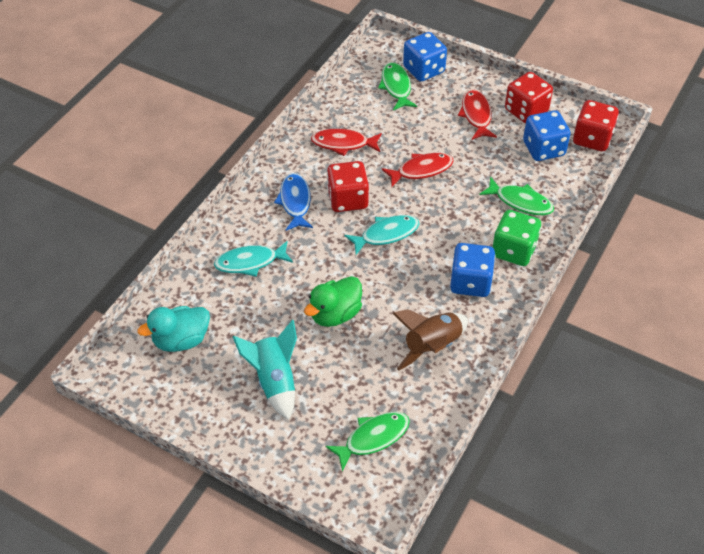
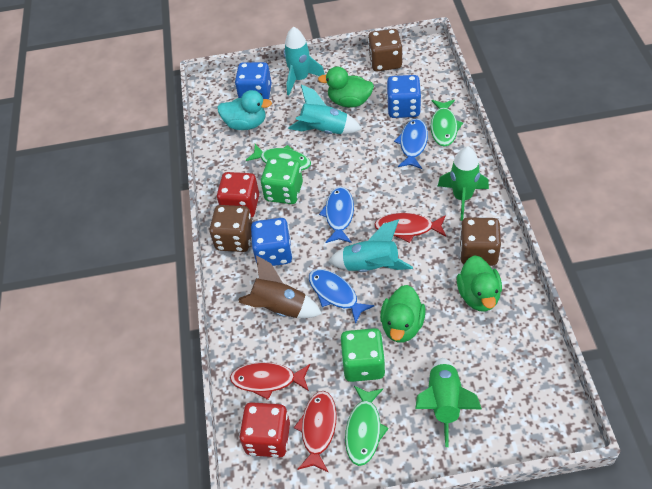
blue fish: [274,173,313,231] = 1 -> [309,269,374,324] [319,187,354,243] [394,118,428,169] = 3
brown dice: none = 0 -> [209,205,253,252] [368,29,402,71] [459,217,501,266] = 3
green dice: [493,210,541,266] = 1 -> [261,157,303,204] [341,328,385,382] = 2
green duck: [304,276,362,327] = 1 -> [318,66,374,107] [380,285,426,343] [457,255,502,312] = 3
green rocket: none = 0 -> [415,358,482,447] [438,146,489,221] = 2
red dice: [327,161,369,212] [505,72,553,123] [573,100,619,151] = 3 -> [217,172,259,218] [239,402,290,457] = 2
turquoise fish: [214,241,293,277] [344,215,419,255] = 2 -> none = 0
turquoise rocket: [233,320,297,420] = 1 -> [284,27,325,95] [288,84,362,134] [328,219,413,272] = 3

